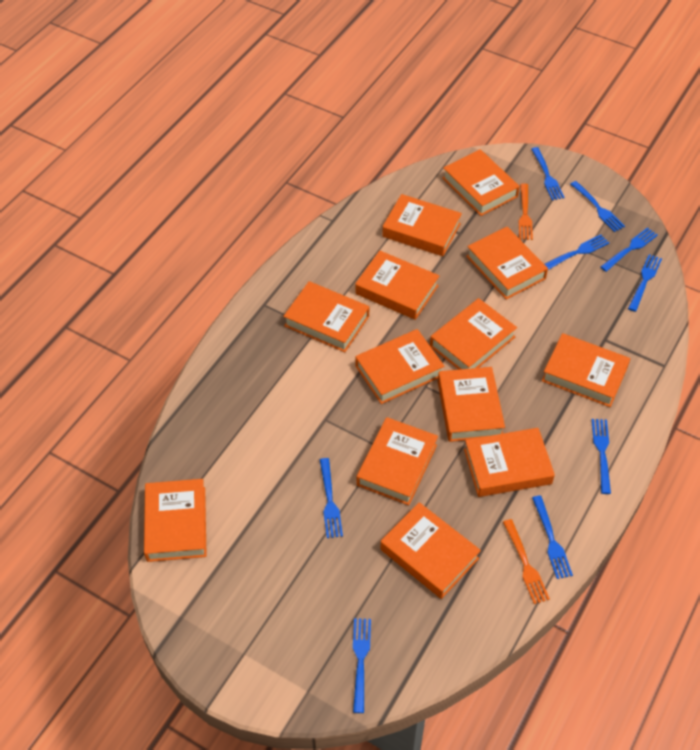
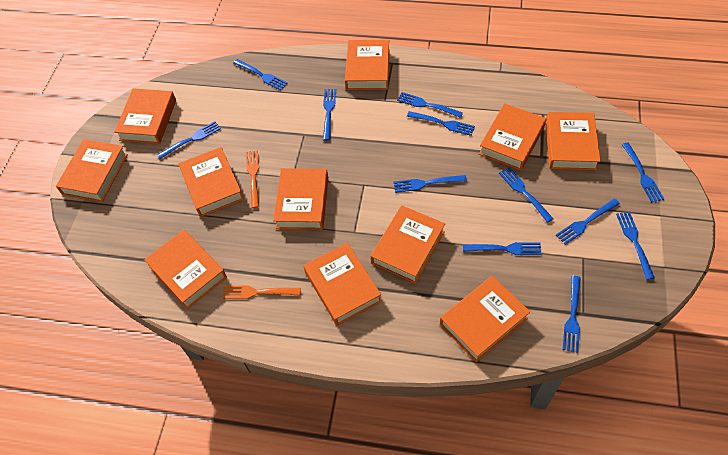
blue fork: [320,458,343,538] [353,618,371,713] [531,147,565,200] [532,495,573,579] [544,234,609,270] [571,181,625,232] [592,419,611,494] [600,227,658,272] [628,254,662,312] = 9 -> [157,121,221,159] [233,59,287,90] [323,89,336,141] [394,175,467,193] [397,92,463,118] [407,111,475,136] [463,242,542,255] [499,167,554,223] [556,198,620,244] [563,276,581,353] [616,212,655,280] [622,142,664,202] = 12
orange book: [144,479,207,562] [283,281,369,352] [355,251,439,320] [355,329,445,404] [356,417,438,505] [380,502,481,599] [382,194,462,256] [430,298,517,370] [438,367,505,442] [443,149,520,216] [464,428,555,497] [466,227,548,300] [542,333,630,407] = 13 -> [56,139,128,202] [114,89,176,144] [144,230,227,309] [179,147,244,217] [273,168,328,230] [303,243,382,326] [345,40,390,90] [371,205,445,284] [440,276,530,362] [479,103,546,171] [546,112,601,170] = 11

